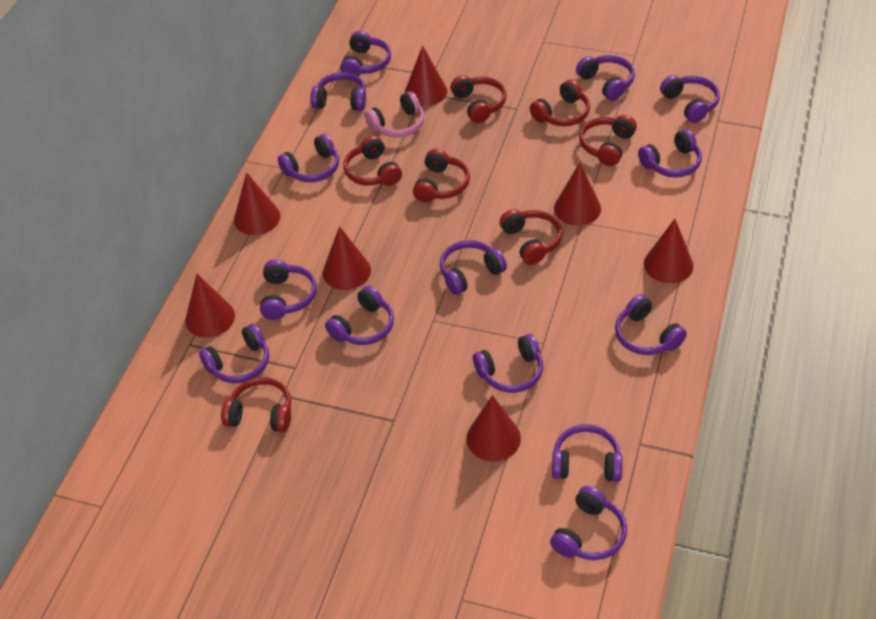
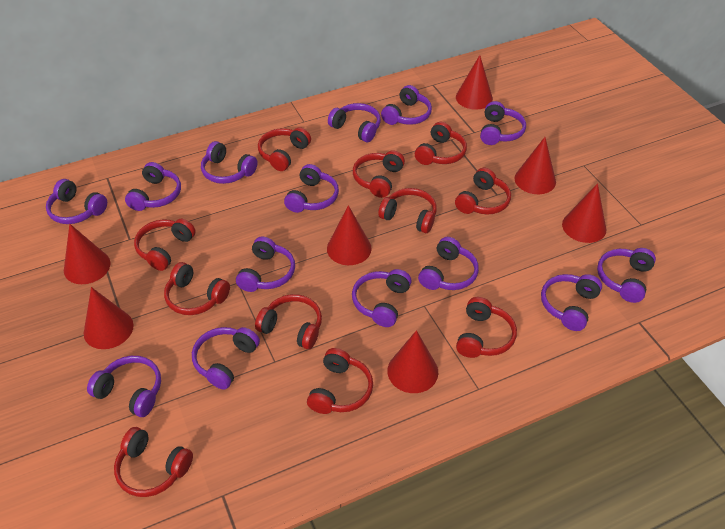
pink headphones: [365,91,424,137] = 1 -> none = 0
red headphones: [221,377,291,432] [344,135,402,186] [413,149,470,203] [451,75,507,123] [500,209,562,265] [530,79,590,126] [579,115,637,166] = 7 -> [114,427,193,497] [134,219,196,271] [164,262,230,315] [255,294,322,349] [258,127,311,171] [307,348,373,414] [353,150,405,198] [378,188,437,233] [415,122,467,165] [455,168,511,214] [456,297,517,358] = 11

